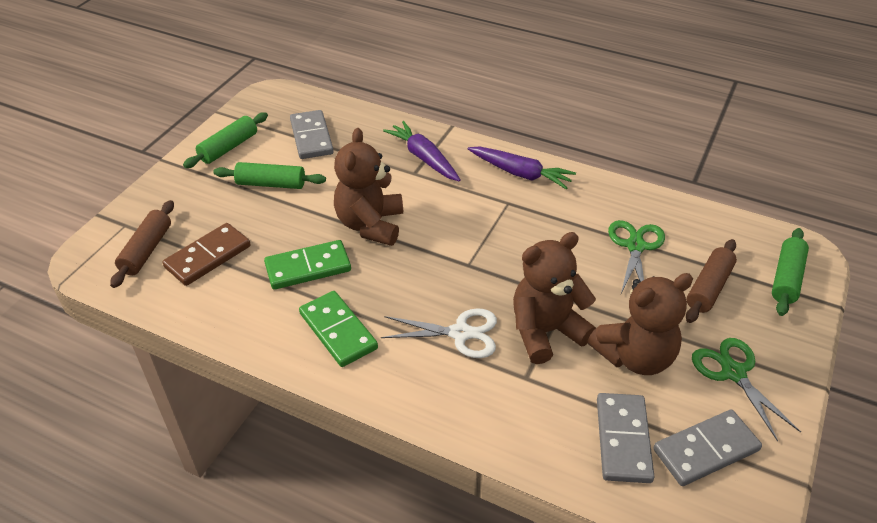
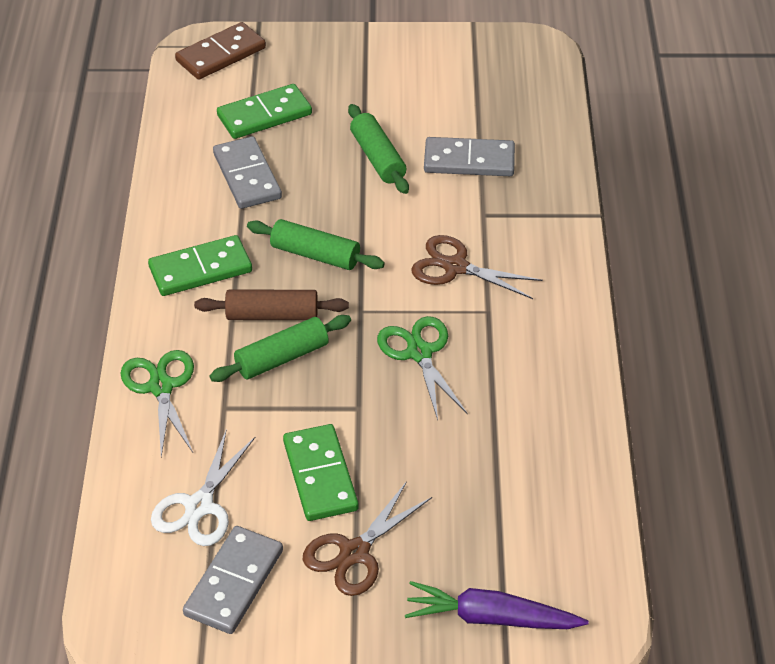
brown rolling pin: [110,200,174,288] [686,239,737,323] = 2 -> [194,290,349,320] = 1
brown scissors: none = 0 -> [303,481,432,596] [411,235,543,299] = 2
brown teddy bear: [334,128,403,246] [513,232,596,364] [588,273,693,375] = 3 -> none = 0
green domino: [264,240,351,290] [299,291,378,367] = 2 -> [148,235,252,296] [217,84,312,139] [283,424,358,521] = 3
purple carrot: [383,121,461,182] [467,147,576,189] = 2 -> [405,581,589,629] = 1

